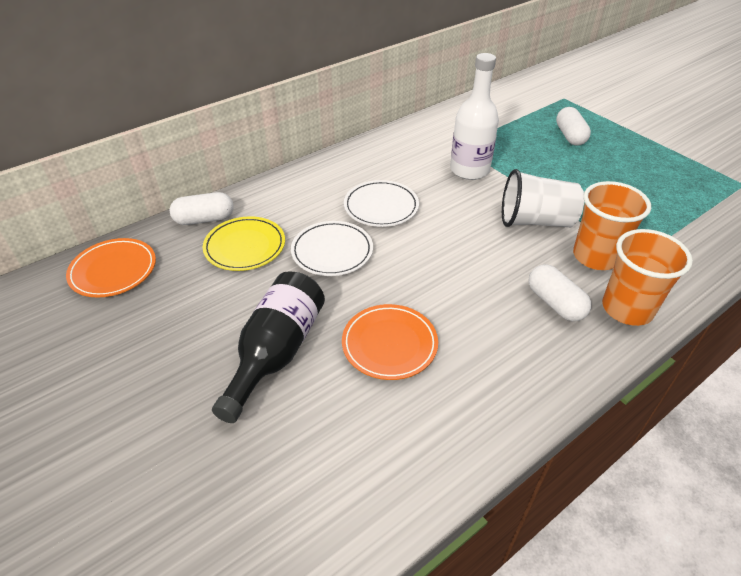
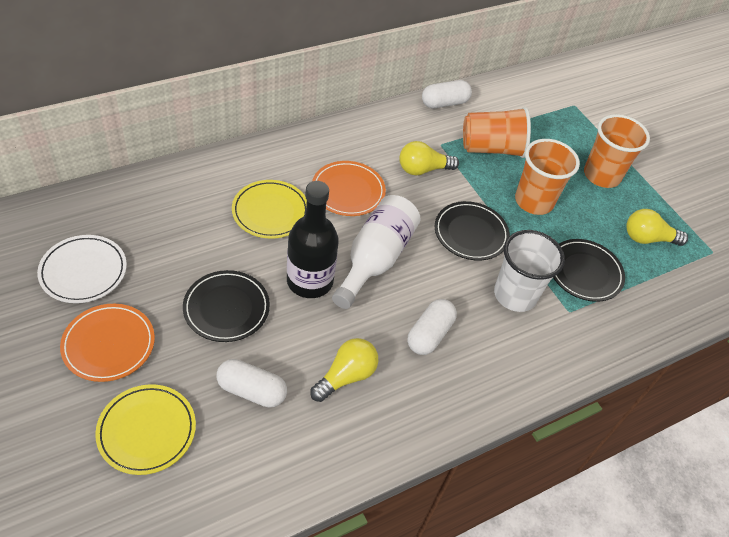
black plate: none = 0 -> [183,270,270,342] [435,201,510,261] [553,239,625,302] = 3
orange cup: [573,181,651,270] [602,229,693,326] = 2 -> [463,107,531,158] [515,139,580,215] [584,114,650,188] = 3
white plate: [291,221,373,276] [344,180,419,227] = 2 -> [37,235,127,303] = 1
yellow light bulb: none = 0 -> [310,338,378,402] [400,141,459,175] [626,209,688,246] = 3
yellow plate: [203,216,285,271] = 1 -> [95,384,196,475] [232,180,307,239] = 2

